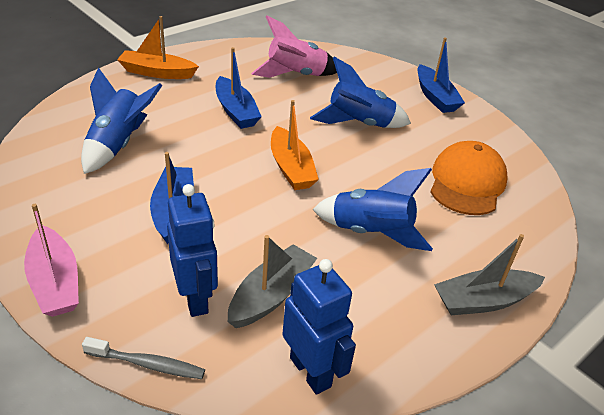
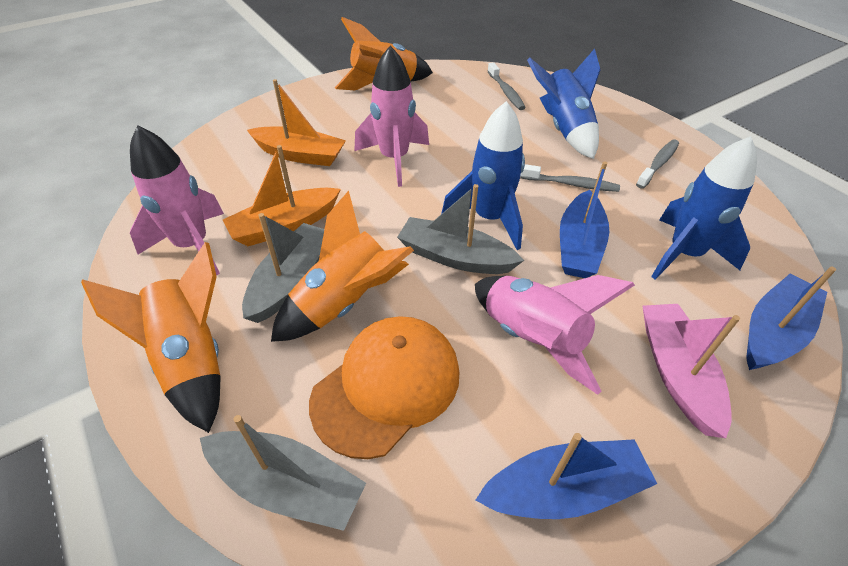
blue robot: [167,184,218,317] [282,259,356,395] = 2 -> none = 0
grey boat: [228,235,317,328] [434,234,545,315] = 2 -> [200,415,366,531] [242,213,324,323] [397,184,524,274] = 3
grey toothbrush: [82,337,205,379] = 1 -> [487,62,526,110] [520,164,620,192] [636,140,679,189] = 3
orange rocket: none = 0 -> [81,242,221,433] [271,191,414,342] [335,17,433,91] = 3
pink rocket: [251,15,337,78] = 1 -> [130,126,224,275] [354,46,429,187] [475,275,635,395] = 3

